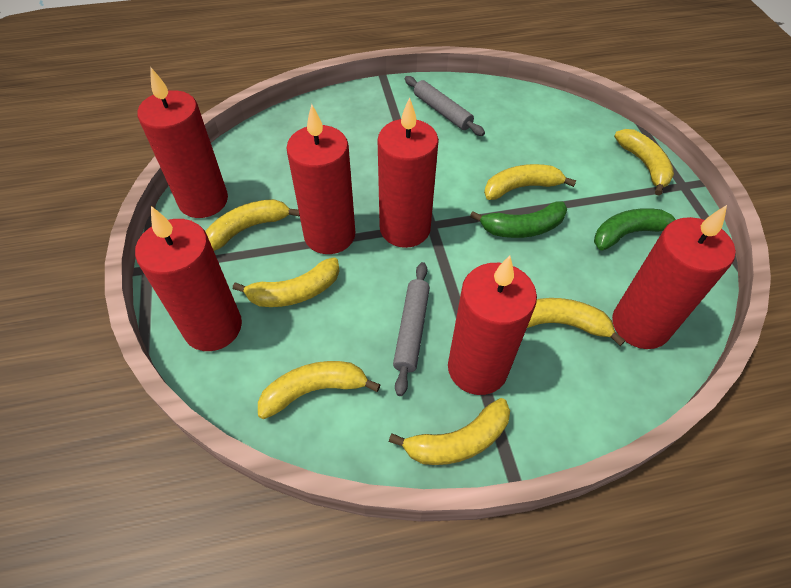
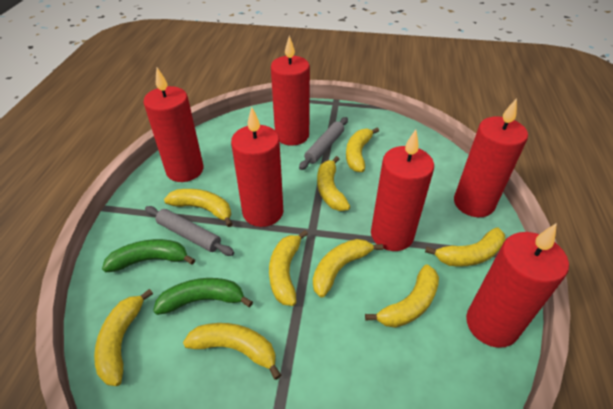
yellow banana: [205,199,300,251] [233,257,340,307] [258,361,381,419] [389,398,510,465] [484,164,576,200] [527,298,626,346] [614,129,674,195] = 7 -> [94,289,153,386] [164,189,233,227] [183,323,281,380] [269,230,308,306] [313,239,383,298] [317,156,350,211] [346,128,379,172] [365,264,439,328] [425,227,506,267] = 9

